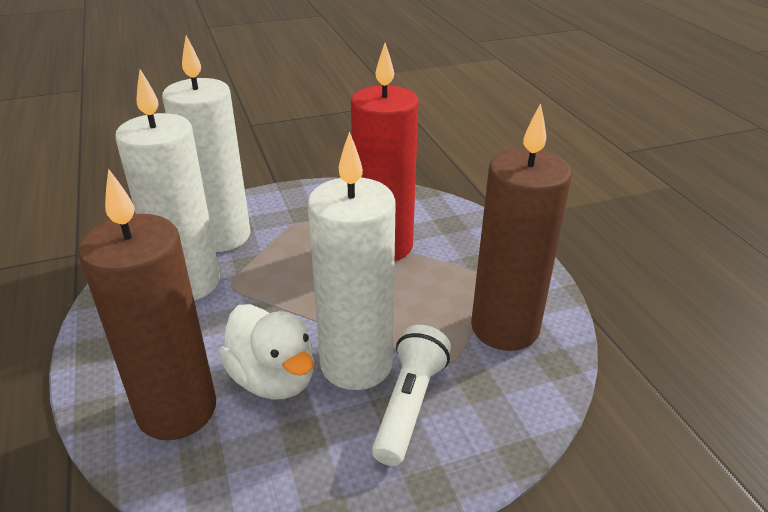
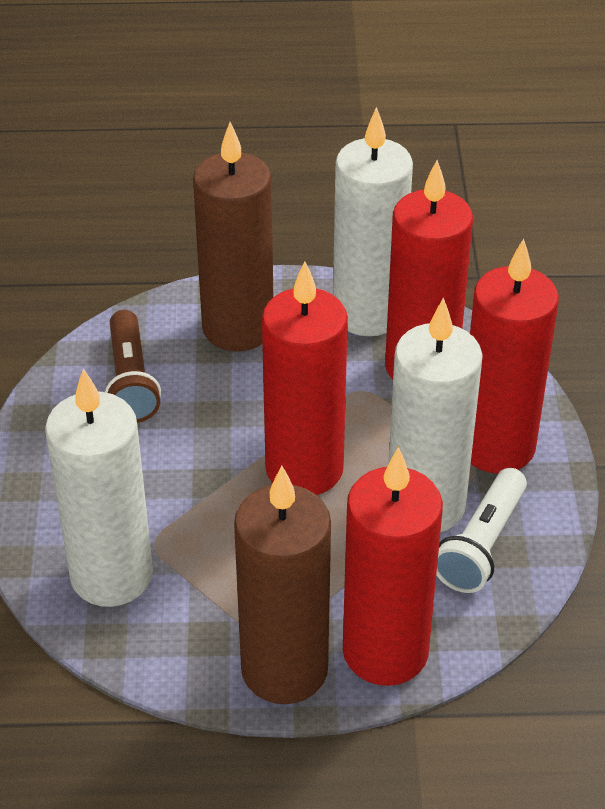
brown flashlight: none = 0 -> [105,310,161,423] = 1
red candle: [351,43,418,261] = 1 -> [262,261,348,495] [343,447,443,686] [385,160,473,379] [470,239,559,474] = 4
white duck: [219,304,314,400] = 1 -> none = 0

